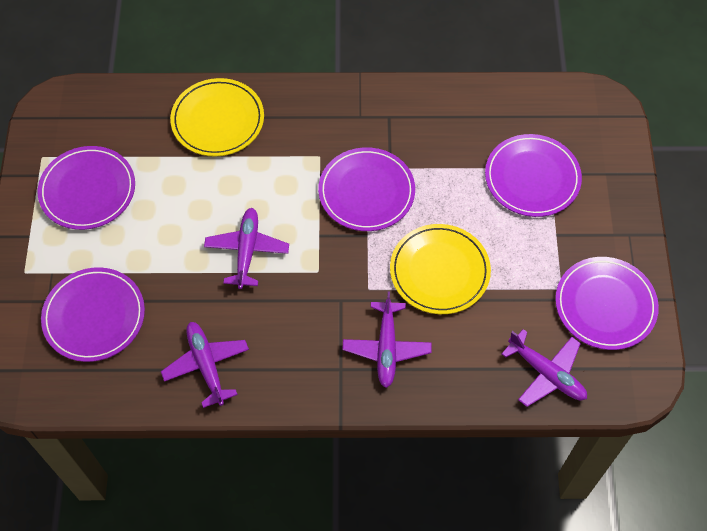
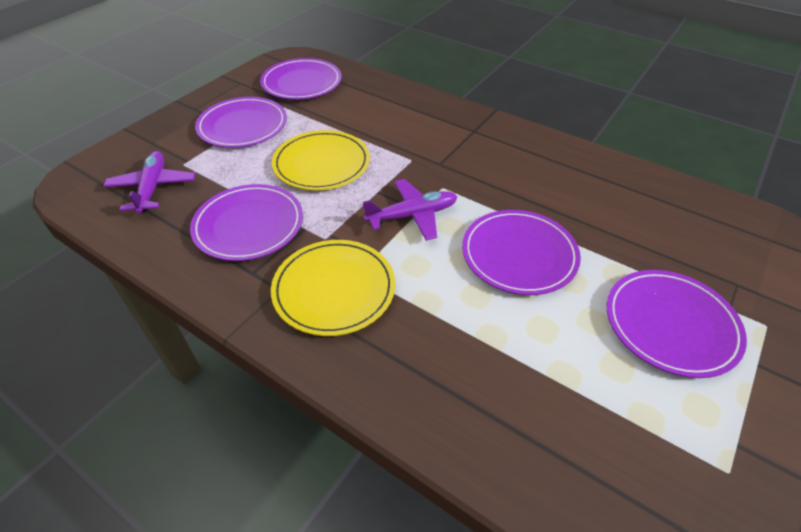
purple plane: [161,322,249,408] [204,208,289,289] [342,291,431,388] [502,329,587,407] = 4 -> [103,151,195,214] [363,179,457,241] = 2

